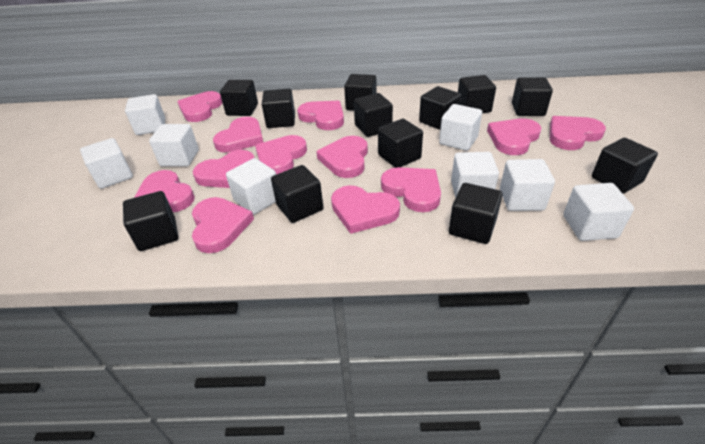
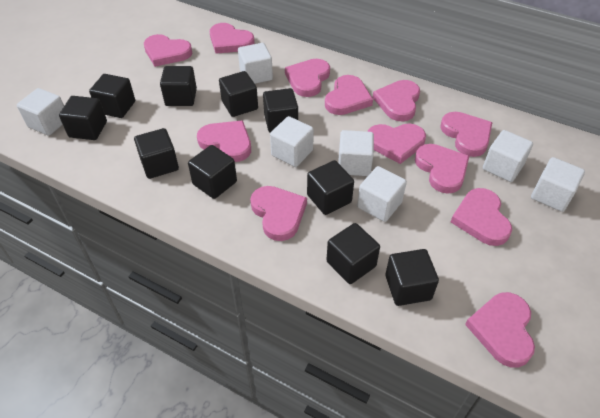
black cube: [123,191,178,251] [220,80,258,116] [262,88,295,128] [271,165,323,223] [344,74,376,111] [354,93,393,137] [378,119,423,168] [419,86,461,130] [449,183,503,244] [458,75,496,113] [512,77,553,116] [592,138,658,194] = 12 -> [59,96,107,140] [89,74,135,118] [134,128,179,179] [160,66,197,106] [188,145,237,199] [219,71,258,117] [263,88,298,133] [307,160,354,215] [326,223,380,284] [385,249,439,306] = 10
white cube: [80,138,133,189] [125,94,165,135] [149,124,199,166] [226,158,276,215] [439,104,482,151] [451,152,499,198] [500,159,555,211] [563,183,634,241] = 8 -> [17,88,64,136] [238,43,273,84] [270,116,314,167] [338,130,374,176] [357,166,407,222] [483,130,533,182] [531,157,585,212] = 7

